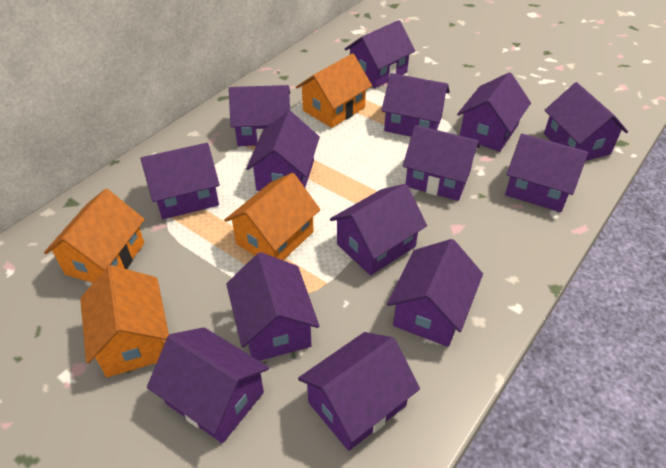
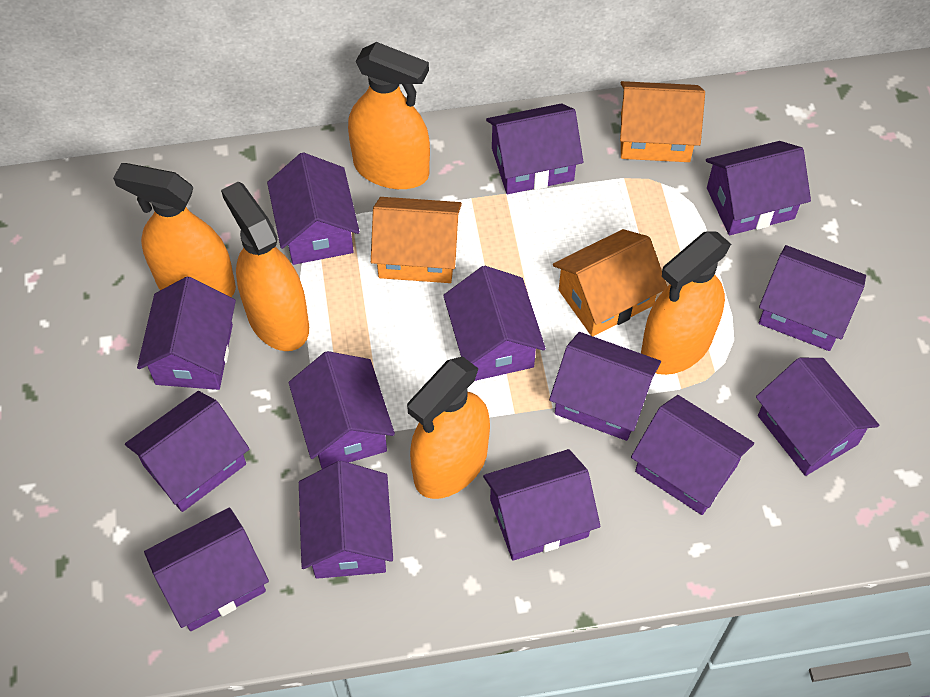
orange house: [44,189,145,283] [80,265,169,377] [224,173,320,260] [296,53,372,128] = 4 -> [371,197,462,283] [553,229,667,336] [620,81,705,162] = 3
orange spray bottle: none = 0 -> [113,163,236,297] [221,182,309,351] [348,42,430,189] [407,357,490,499] [641,231,731,375] = 5

